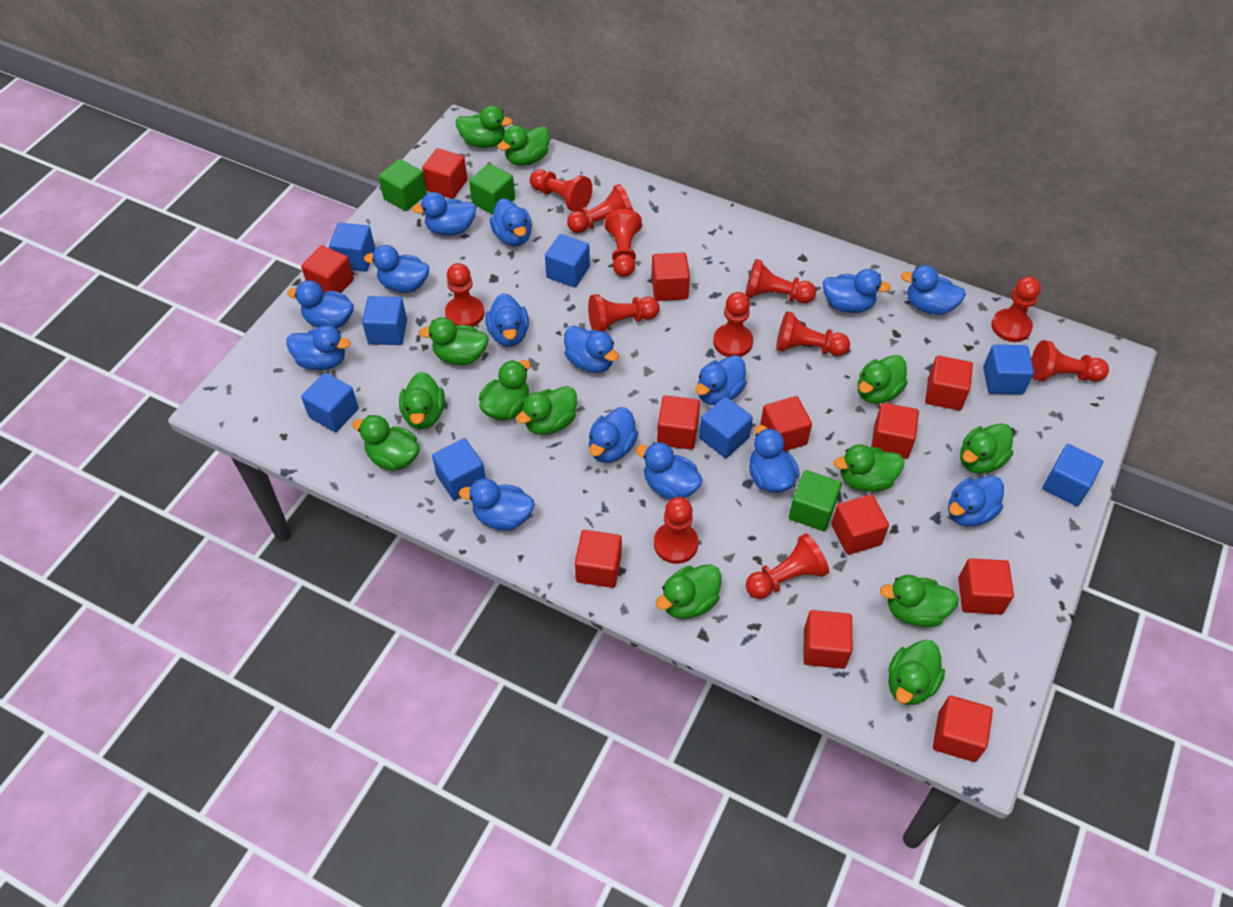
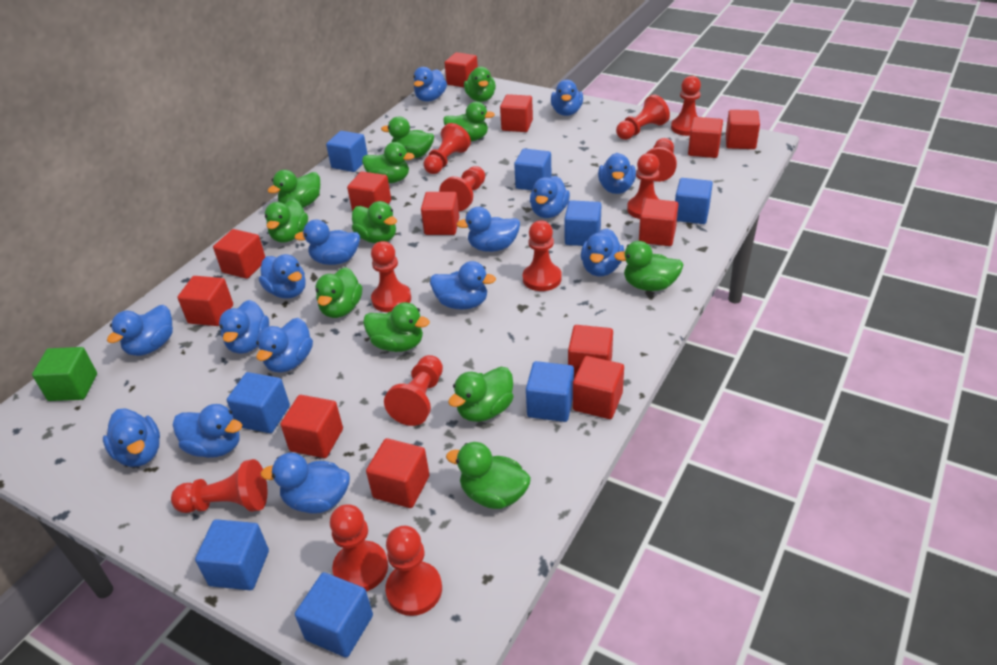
green cube: [379,159,427,211] [469,163,515,215] [789,470,842,531] = 3 -> [32,347,97,401] = 1
green duck: [352,415,420,471] [399,372,445,429] [419,317,489,365] [456,105,513,148] [479,360,531,420] [498,125,550,166] [516,386,577,435] [656,564,721,619] [834,444,904,492] [858,355,908,404] [880,575,959,627] [888,640,945,705] [960,423,1013,474] = 13 -> [265,199,308,243] [268,170,320,208] [315,267,362,318] [352,201,397,243] [362,142,415,183] [363,302,430,352] [381,117,434,158] [443,102,495,141] [446,442,531,509] [448,367,514,422] [464,67,496,102] [614,241,684,291] = 12
red cube: [301,245,354,293] [422,148,467,199] [575,530,622,588] [651,252,690,301] [657,395,700,450] [760,396,812,451] [803,610,852,669] [831,494,889,555] [871,403,919,459] [925,356,973,410] [933,695,993,762] [958,558,1014,615] = 12 -> [177,276,233,326] [213,229,265,279] [280,395,343,458] [347,171,391,211] [366,438,430,508] [421,192,459,235] [444,52,478,87] [500,94,533,132] [568,325,613,378] [573,356,624,419] [639,198,678,246] [688,117,723,158] [726,110,760,149] = 13

